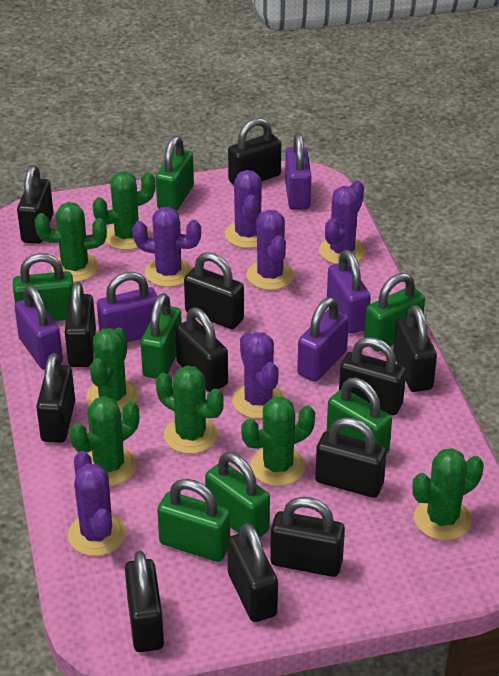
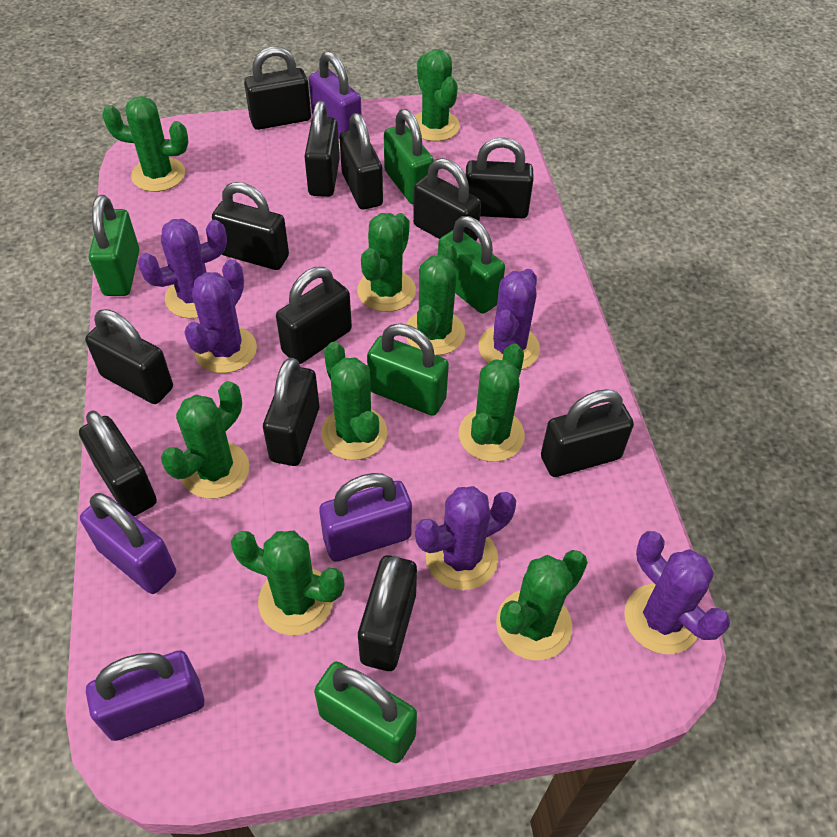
green cactus: [35,202,107,282] [70,396,139,486] [86,328,139,413] [92,172,156,250] [156,366,224,454] [241,396,316,486] [412,448,484,541] = 7 -> [102,96,188,192] [161,381,249,499] [231,531,345,635] [321,342,387,460] [357,213,416,312] [406,242,465,355] [415,49,460,142] [459,344,525,462] [496,550,588,661] = 9
green padlock: [13,253,73,321] [141,293,182,379] [156,136,194,211] [157,479,230,562] [205,452,270,538] [327,378,392,454] [364,273,425,352] = 7 -> [89,195,139,296] [314,661,417,763] [367,324,449,416] [384,109,434,205] [438,216,505,314] = 5
purple cactus: [68,451,126,556] [132,207,201,287] [225,170,262,248] [232,332,285,419] [246,210,294,290] [319,181,366,264] = 6 -> [138,219,227,319] [184,259,257,373] [415,486,516,590] [478,269,540,370] [624,531,730,654] = 5
purple padlock: [14,285,63,370] [97,272,158,342] [285,133,311,210] [297,297,349,382] [327,250,371,333] = 5 -> [80,493,176,594] [86,650,204,741] [309,51,362,140] [319,473,412,562] = 4

